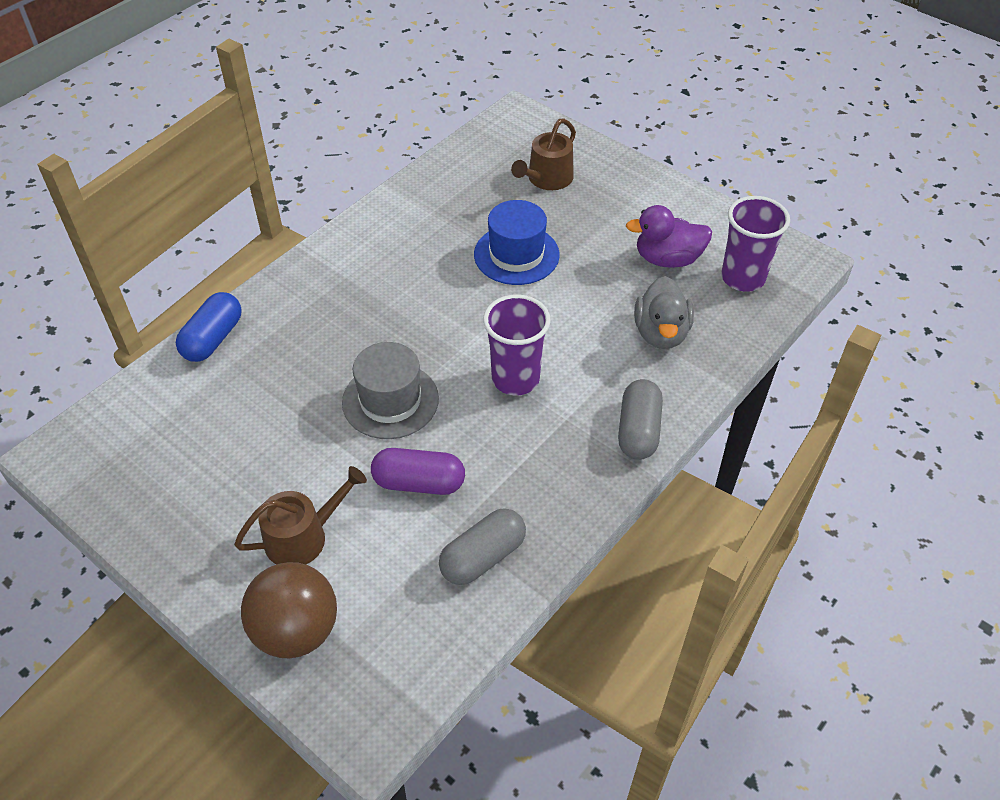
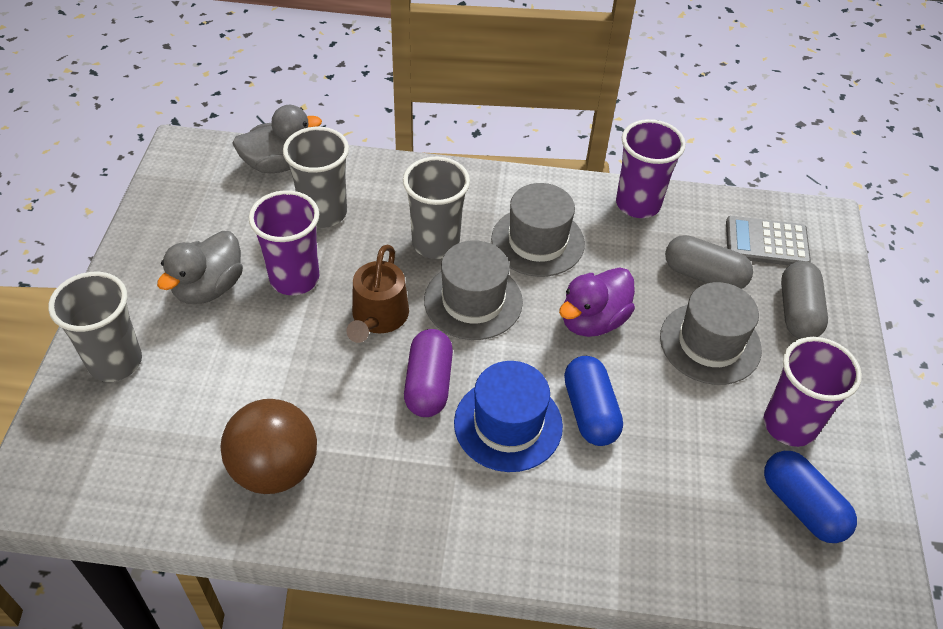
blue capsule: [176,292,242,362] = 1 -> [564,356,623,446] [764,451,857,543] = 2
brown watering can: [234,466,367,564] [511,119,576,190] = 2 -> [347,245,409,343] = 1
grey calculator: none = 0 -> [726,216,811,265] = 1
grey cup: none = 0 -> [48,272,142,382] [283,127,349,228] [403,157,470,259] = 3
grey duck: [634,276,694,349] = 1 -> [157,231,243,304] [232,105,322,173] = 2
grey hat: [342,342,439,439] = 1 -> [424,240,523,340] [491,183,585,277] [660,282,762,385] = 3
purple cup: [483,295,551,395] [721,196,790,292] = 2 -> [249,190,319,295] [616,119,686,218] [764,337,862,447] = 3

